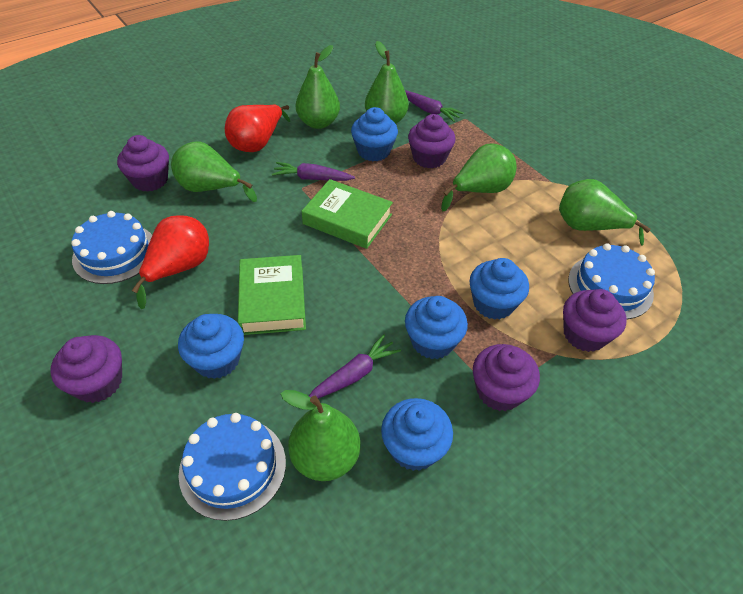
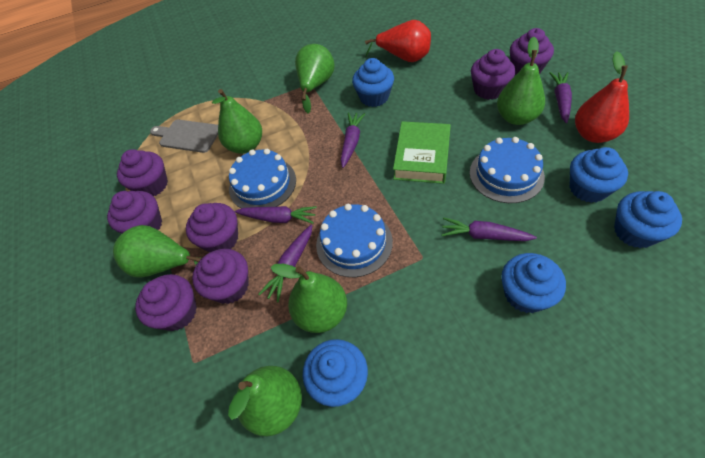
green book: [238,255,306,335] [302,179,393,249] = 2 -> [393,121,451,184] = 1
grey cutting board: none = 0 -> [150,120,218,153] = 1
purple carrot: [272,162,355,181] [309,334,401,399] [405,90,464,122] = 3 -> [235,206,317,224] [258,225,313,303] [341,112,365,168] [441,217,537,241] [550,72,572,123] = 5
purple cupcake: [50,335,122,403] [117,135,169,192] [408,114,456,169] [473,344,540,411] [563,289,627,352] = 5 -> [107,191,162,234] [117,149,168,196] [135,274,197,331] [186,203,238,252] [192,249,249,304] [471,49,515,100] [510,28,554,75] = 7

